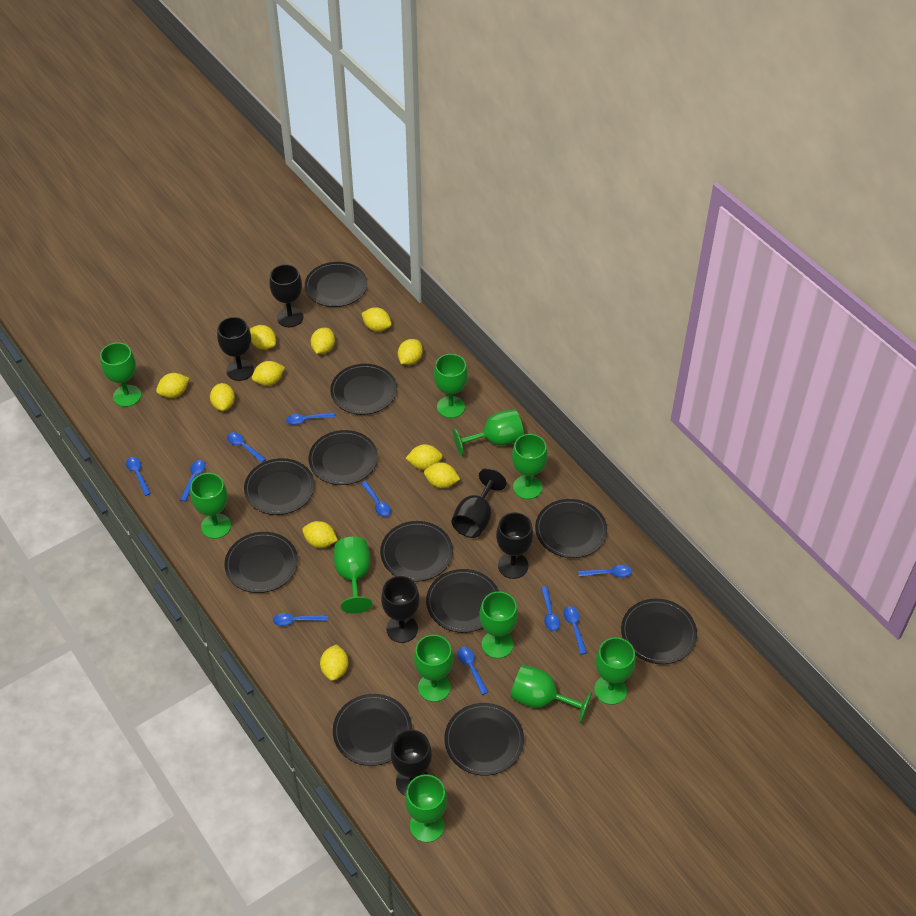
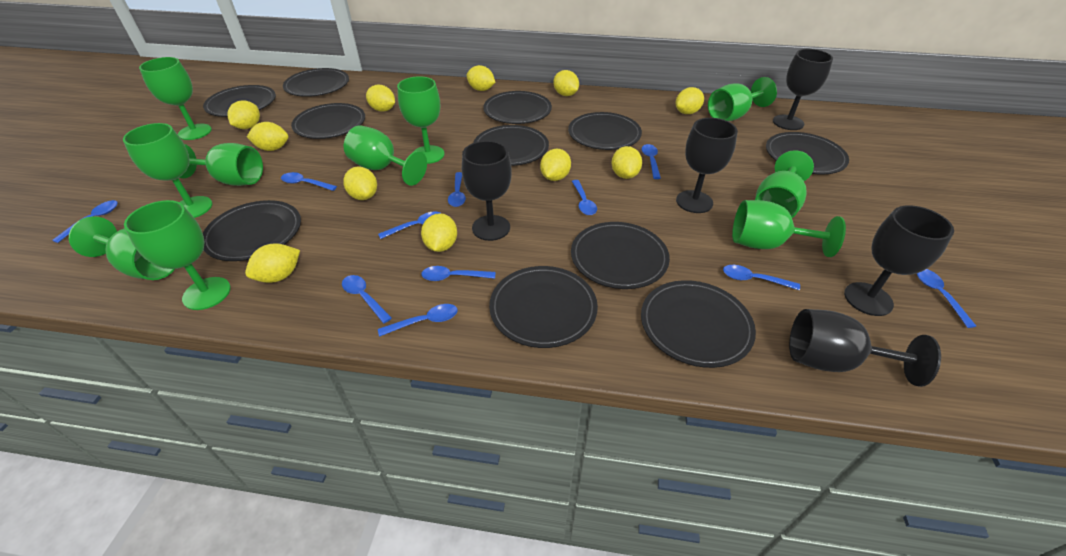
black goblet: [217,317,254,381] [269,264,304,327] [381,576,420,643] [391,730,432,796] [451,468,507,538] [496,512,533,579] = 6 -> [462,141,512,241] [676,118,738,213] [773,49,833,130] [789,309,941,387] [844,205,954,316] = 5
blue spoon: [126,457,151,496] [180,460,205,502] [227,432,266,463] [273,613,328,626] [286,413,335,425] [361,481,391,517] [458,647,488,695] [541,586,560,631] [563,606,587,654] [578,565,632,578] = 10 -> [52,200,118,243] [281,172,337,191] [342,275,392,323] [378,211,442,239] [378,304,458,337] [421,266,495,281] [448,172,466,207] [572,180,597,215] [642,144,661,179] [723,265,800,290] [917,269,976,328] = 11
green goblet: [100,343,141,407] [190,473,231,539] [334,537,372,613] [405,775,447,843] [414,635,453,702] [434,354,468,418] [453,409,524,456] [479,592,518,659] [510,665,592,723] [512,434,548,499] [594,637,636,705] = 11 -> [69,216,175,280] [123,123,212,218] [124,200,231,310] [139,57,212,140] [179,143,263,186] [344,126,427,186] [397,76,445,164] [708,77,777,121] [732,200,846,257] [755,150,814,218] = 10

